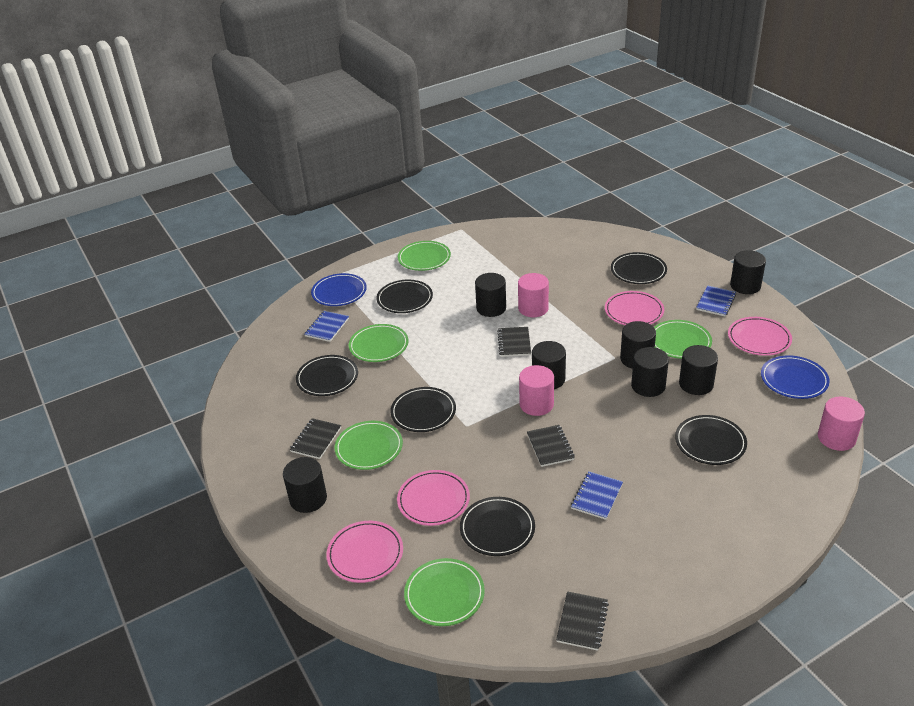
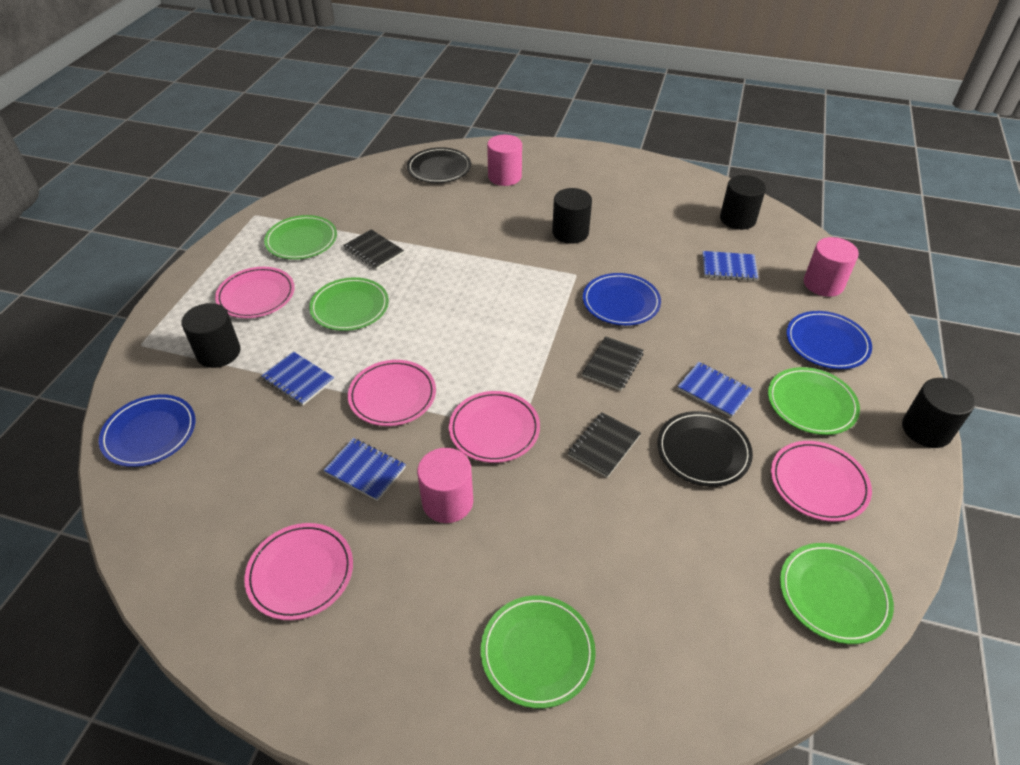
black cylinder: [283,457,327,513] [475,273,506,317] [532,341,566,389] [620,321,656,369] [631,347,669,397] [679,345,718,395] [730,250,766,294] = 7 -> [181,303,241,368] [552,188,592,244] [720,175,766,230] [902,378,975,448] = 4
black notebook: [290,418,341,459] [497,327,531,357] [527,425,575,467] [556,591,609,651] = 4 -> [343,229,404,270] [568,412,641,478] [582,336,644,390] = 3
black plate: [296,355,358,396] [377,280,433,313] [390,387,456,432] [460,497,535,556] [611,252,667,284] [675,415,747,465] = 6 -> [407,147,471,183] [657,411,753,487] = 2
blue notebook: [304,311,349,342] [571,471,623,520] [696,285,736,316] = 3 -> [261,351,334,406] [323,438,406,501] [677,362,753,418] [702,251,758,281] = 4
blue plate: [311,273,367,306] [761,355,830,399] = 2 -> [99,394,195,467] [583,273,661,326] [786,311,872,369] = 3
pink plate: [326,521,403,583] [397,470,470,526] [605,291,664,325] [728,317,792,356] = 4 -> [215,267,295,318] [244,523,353,620] [348,360,436,426] [449,391,540,463] [771,441,872,522] = 5

